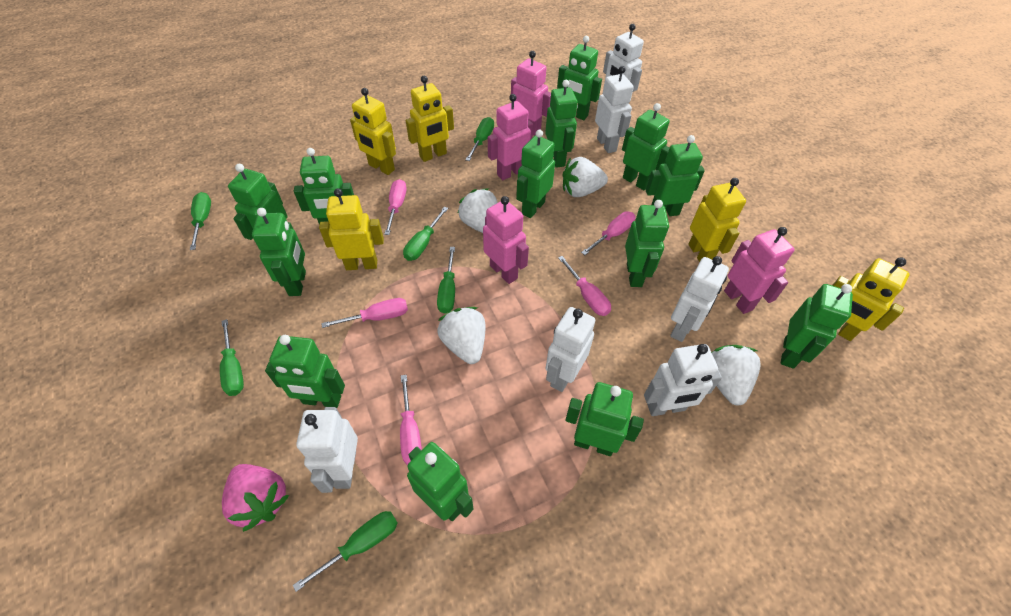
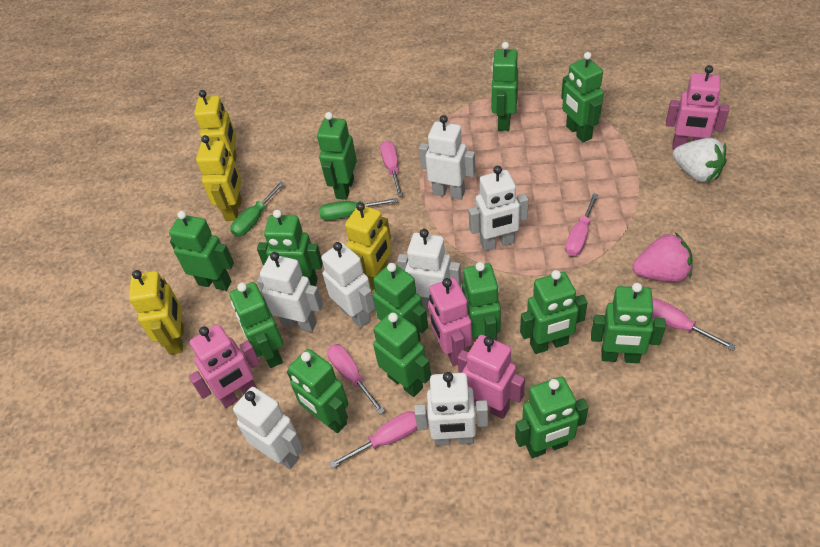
green screwdriver: [190,192,211,250] [220,319,244,396] [293,511,398,592] [403,207,448,261] [437,247,455,313] [465,117,494,161] = 6 -> [230,182,285,237] [319,198,398,221] = 2
white robot: [296,407,358,493] [545,307,595,392] [595,66,634,153] [603,24,644,92] [644,344,722,416] [670,256,729,342] = 6 -> [233,387,303,469] [257,252,323,332] [321,242,375,328] [397,229,461,307] [414,372,488,446] [419,115,476,200] [468,166,528,251] = 7
white strawberry: [437,307,486,364] [457,188,498,233] [563,157,608,197] [711,345,761,406] = 4 -> [673,138,726,183] = 1
yellow robot: [319,188,384,270] [350,88,396,175] [406,76,454,162] [688,178,746,262] [832,257,909,341] = 5 -> [129,270,184,355] [194,90,237,162] [196,135,242,221] [345,202,392,291] = 4

